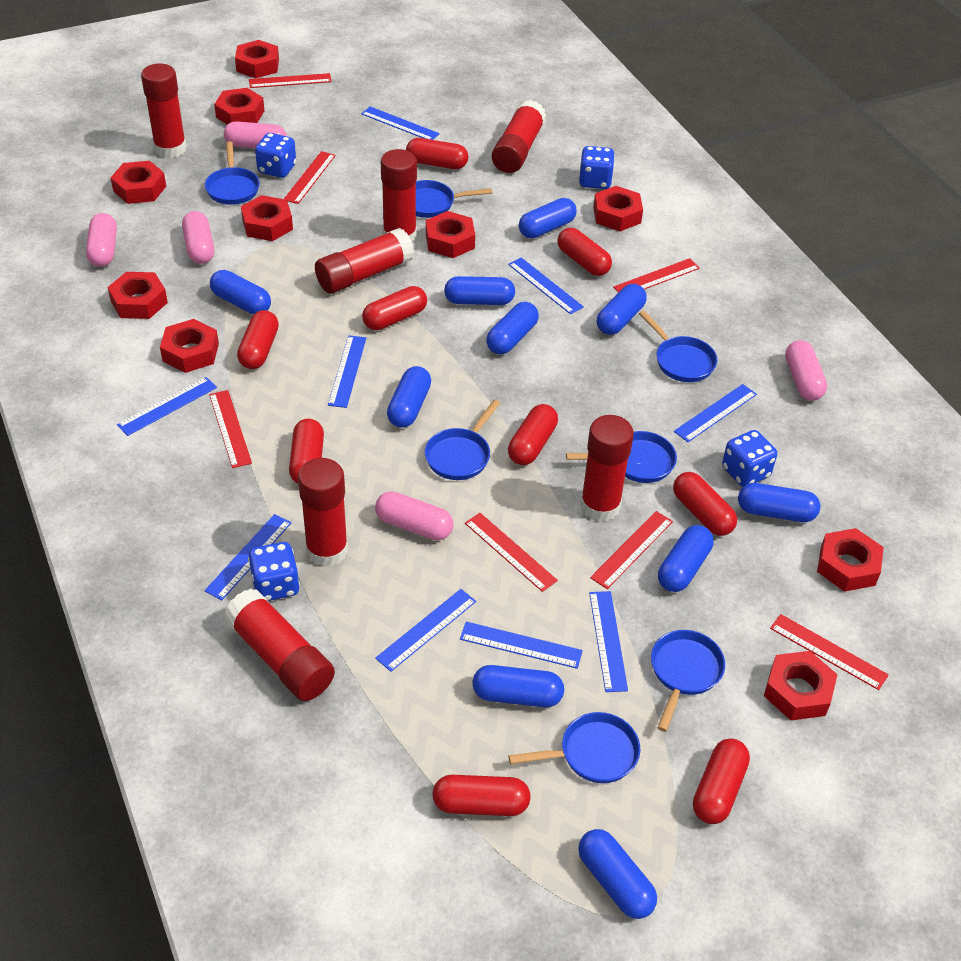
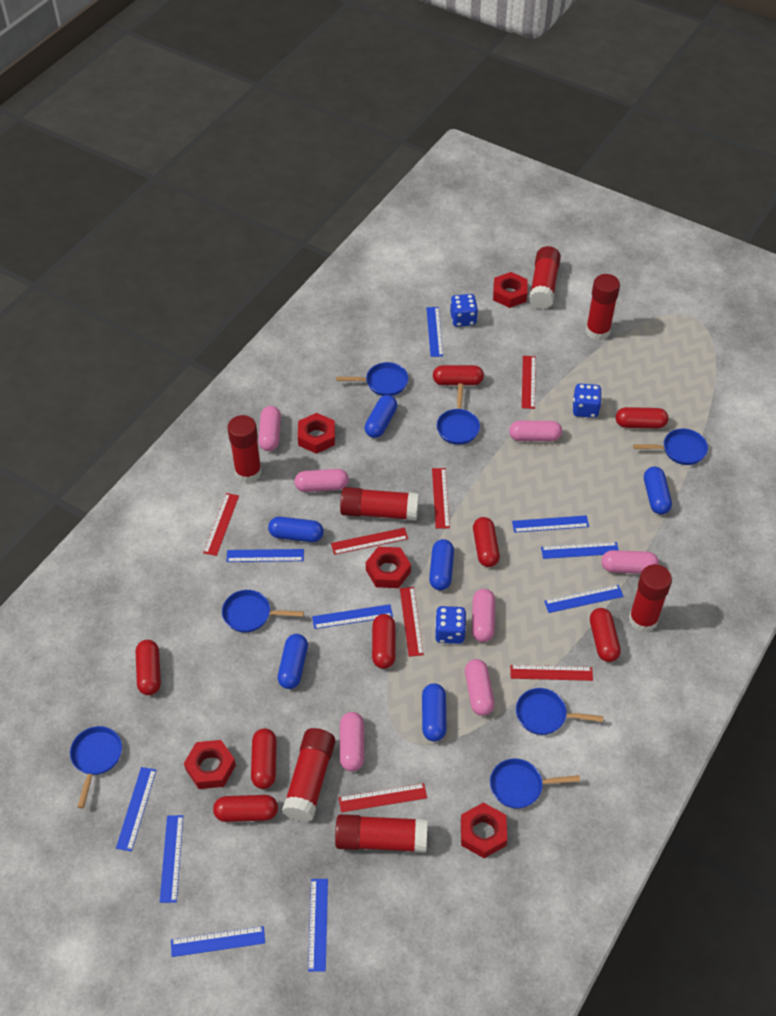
blue capsule: [210,270,271,315] [387,366,431,428] [444,276,515,305] [473,665,564,707] [486,302,539,354] [519,198,577,238] [578,829,657,919] [597,284,647,335] [658,525,714,592] [738,483,820,522] = 10 -> [268,517,324,542] [278,634,308,689] [365,395,397,438] [422,683,447,742] [429,539,454,590] [644,466,672,514] = 6
blue dice: [248,542,300,601] [255,133,296,178] [579,146,615,189] [722,430,777,487] = 4 -> [435,606,466,644] [450,294,478,327] [573,384,602,418] = 3
blue ruler: [117,377,217,436] [204,514,291,600] [328,335,366,408] [361,107,440,140] [375,589,476,672] [460,622,583,669] [508,258,584,314] [589,591,628,692] [674,384,757,442] = 9 -> [116,767,156,852] [160,815,183,903] [171,926,265,957] [226,549,304,562] [308,879,328,972] [312,604,393,629] [426,307,443,357] [512,515,589,533] [541,542,619,559] [544,585,624,613] = 10
pink capsule: [86,213,117,267] [182,211,214,264] [224,121,287,148] [375,492,453,540] [785,340,827,400] = 5 -> [258,406,281,451] [294,469,349,492] [340,712,364,772] [465,659,495,716] [472,589,495,642] [509,421,562,441] [601,550,659,574] = 7
red capsule: [237,310,279,369] [289,419,324,484] [362,286,427,330] [406,138,468,169] [432,775,531,816] [508,404,558,465] [557,228,612,276] [673,472,737,536] [693,738,750,824] = 9 -> [136,640,161,695] [213,795,278,822] [251,728,277,789] [372,614,395,669] [433,365,484,385] [473,517,500,567] [590,608,621,662] [616,407,668,429] = 8
red nut: [107,272,168,319] [110,161,166,204] [160,319,219,373] [214,88,264,125] [235,40,279,78] [241,195,293,241] [426,211,475,258] [593,186,643,231] [764,651,838,720] [817,528,884,592] = 10 -> [184,740,236,789] [298,413,335,454] [366,547,411,588] [461,802,507,858] [493,272,528,308] = 5

